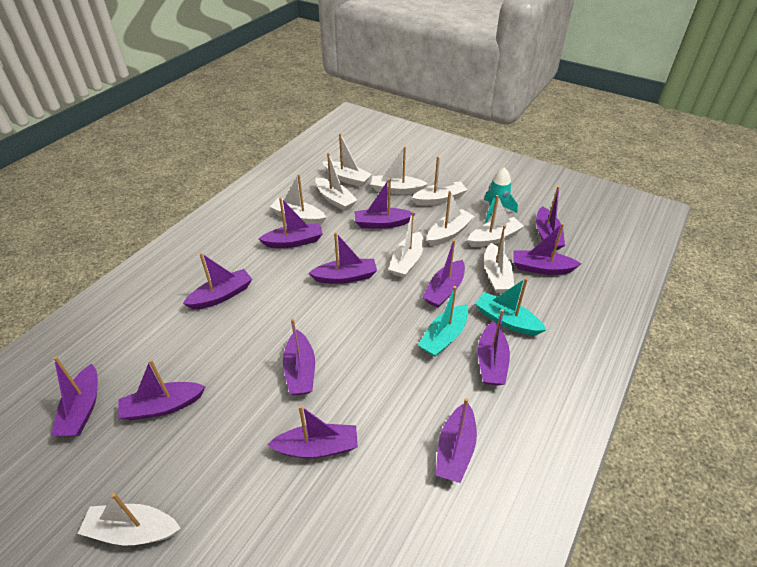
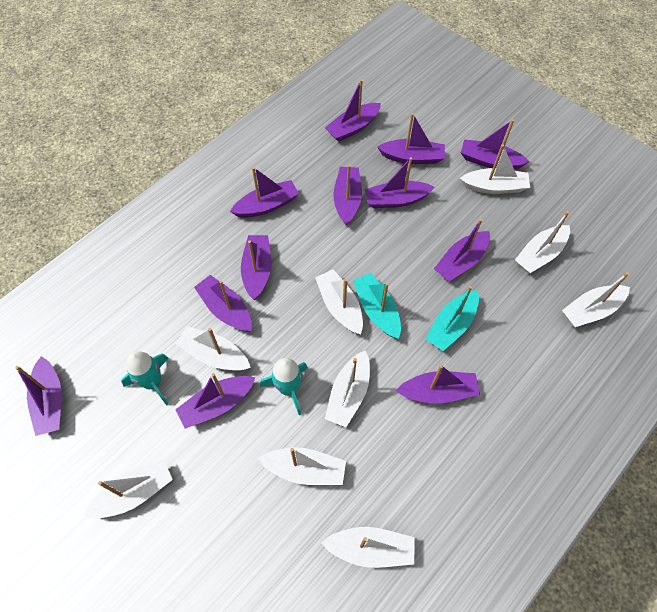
purple boat: [51,356,98,436] [118,359,206,420] [183,253,252,309] [259,197,323,248] [267,405,358,458] [283,318,315,395] [309,232,377,284] [354,178,415,229] [422,240,465,308] [436,398,477,483] [478,309,510,386] [513,223,581,275] [536,186,565,250] = 13 -> [15,356,62,436] [175,373,256,429] [194,275,252,332] [230,167,299,218] [241,235,271,300] [325,79,381,142] [333,165,362,225] [364,157,435,208] [377,113,445,164] [396,365,480,404] [434,219,490,281] [461,119,529,170] = 12
turquoise rocket: [484,167,518,223] = 1 -> [121,351,169,406] [260,358,308,415] = 2
white boat: [78,493,181,545] [270,174,327,225] [315,153,357,211] [323,133,372,187] [371,146,428,195] [388,211,424,278] [411,156,467,206] [427,191,474,246] [467,195,524,247] [484,225,514,293] = 10 -> [84,459,173,518] [176,326,251,371] [258,447,346,485] [315,269,363,334] [321,527,415,568] [325,350,370,427] [460,144,530,194] [515,211,570,273] [562,272,630,327] = 9

